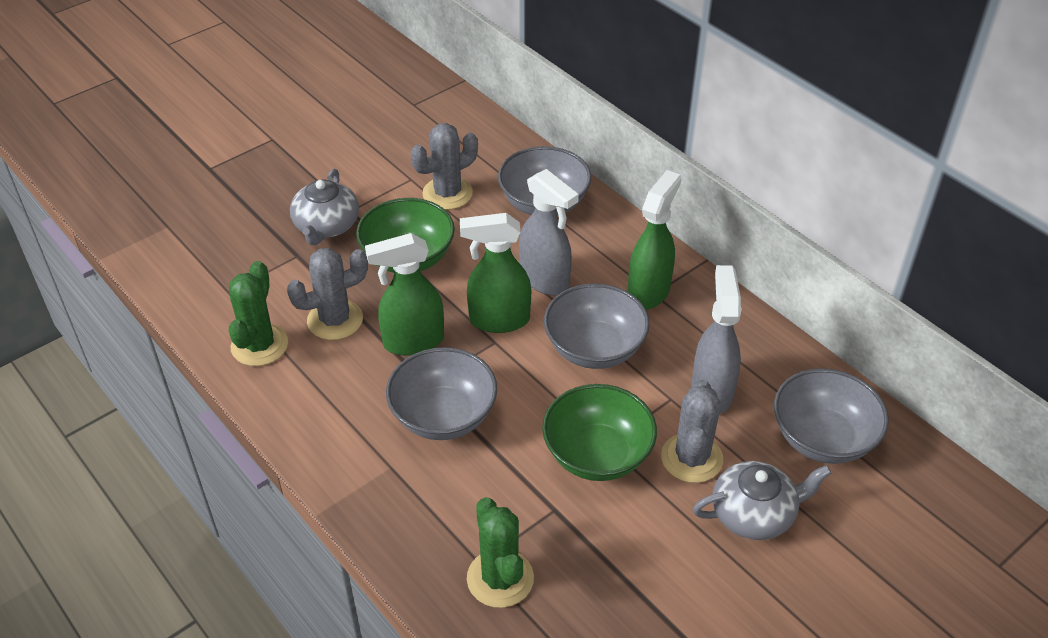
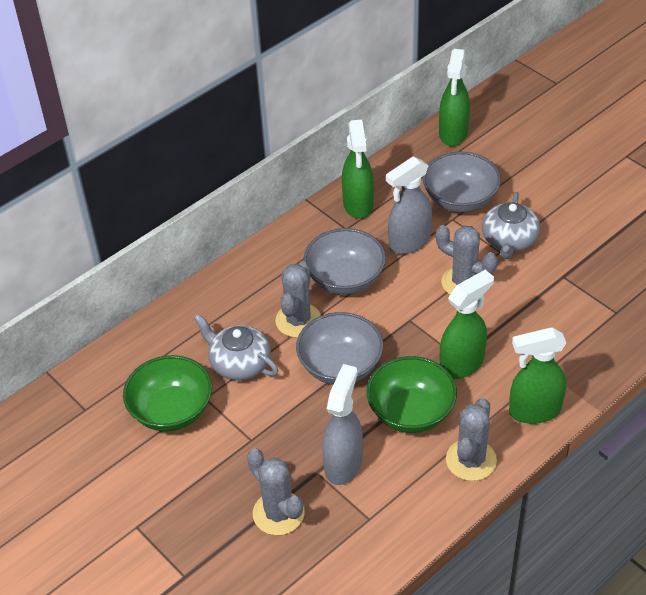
green cactus: [229,261,288,366] [467,497,534,608] = 2 -> none = 0
green spray bottle: [365,233,444,356] [460,213,531,333] [628,170,681,310] = 3 -> [342,120,374,219] [439,49,470,146] [440,270,494,379] [509,327,566,424] = 4
grey bowl: [386,347,497,440] [498,146,591,215] [544,284,650,369] [774,368,889,464] = 4 -> [296,312,383,385] [304,228,386,295] [423,152,501,213] = 3
grey cactus: [287,248,368,340] [411,123,478,210] [661,379,723,483] = 3 -> [247,448,305,535] [275,261,321,338] [436,225,497,294] [446,398,497,481] = 4

